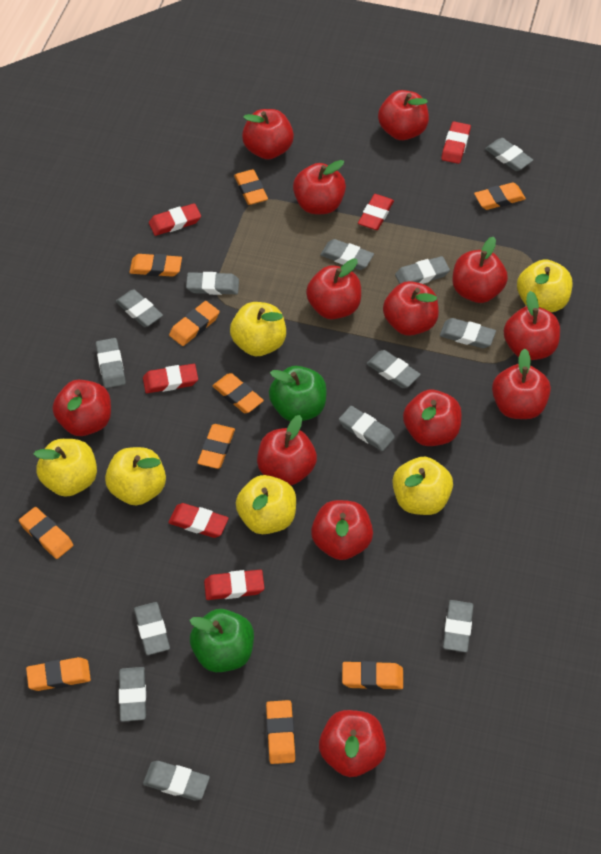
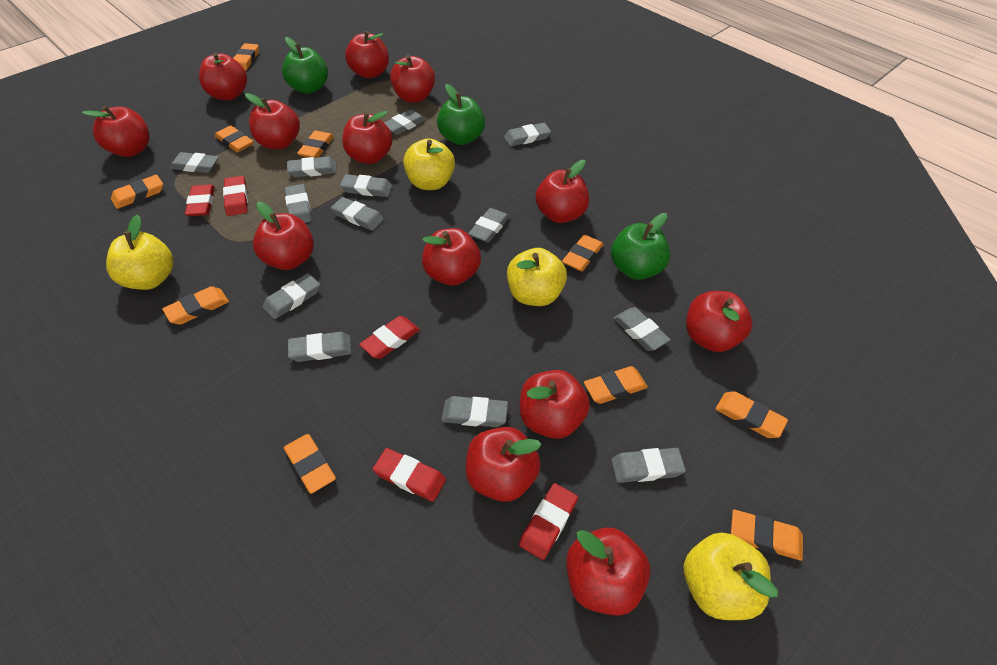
green apple: [189,609,254,672] [269,366,326,421] = 2 -> [282,37,328,94] [437,84,485,145] [611,213,670,280] = 3
red eraser: [143,364,198,393] [149,203,201,236] [168,503,229,538] [204,570,264,600] [358,194,394,230] [441,121,471,164] = 6 -> [185,184,215,216] [223,176,248,216] [359,316,420,359] [373,448,446,502] [519,483,578,560] = 5
yellow apple: [33,439,97,497] [105,447,166,505] [230,302,286,356] [236,475,296,534] [392,457,453,515] [517,259,572,312] = 6 -> [106,215,174,290] [403,138,455,190] [507,248,567,306] [684,533,778,620] = 4

